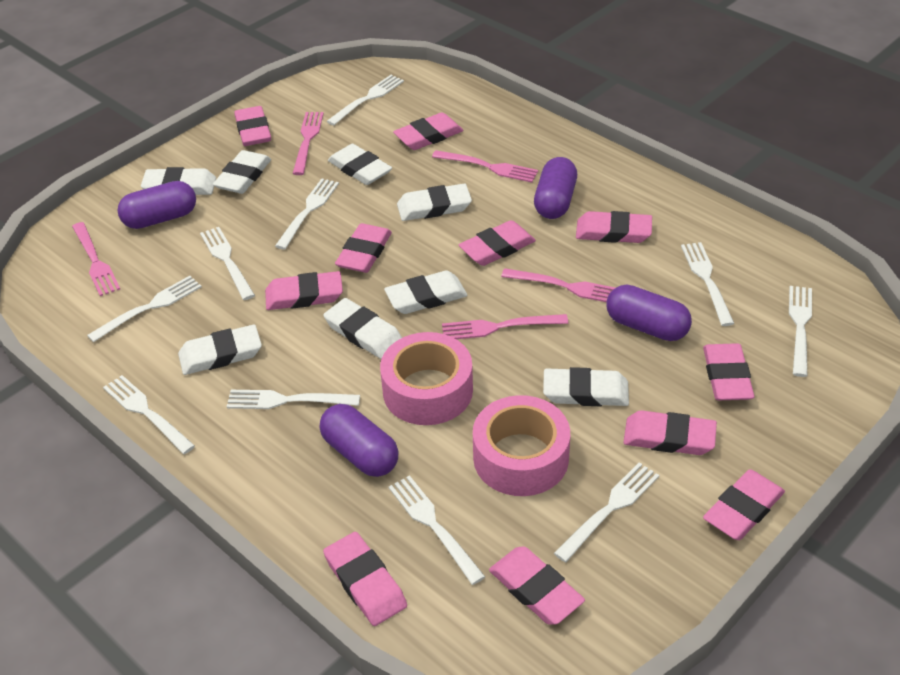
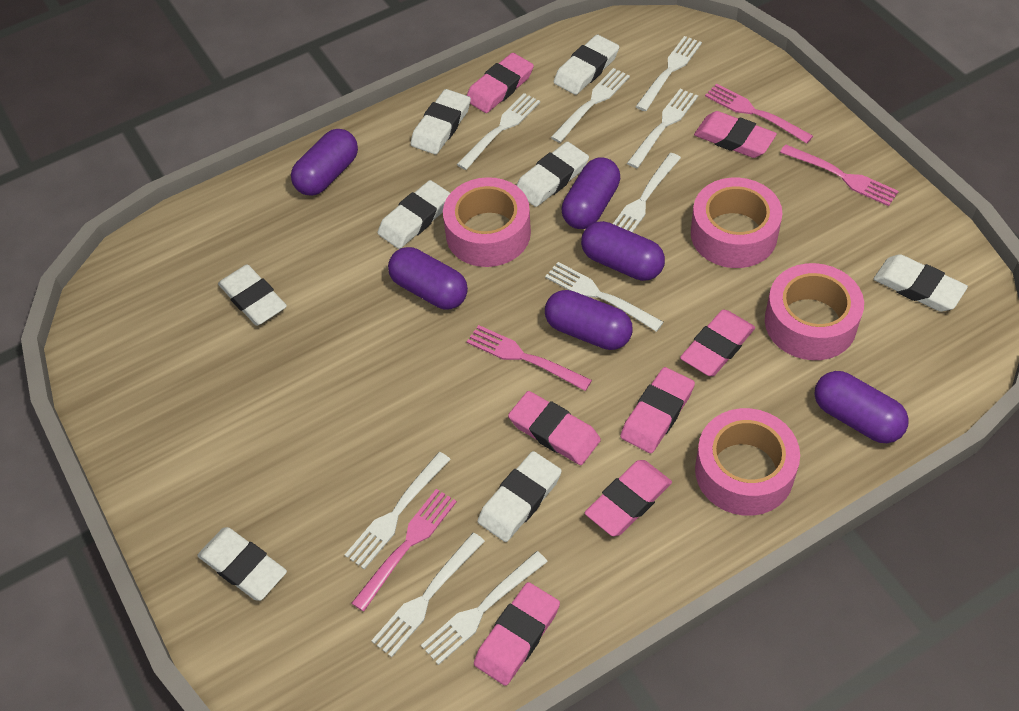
pink eraser: [234,106,271,146] [265,271,343,310] [323,532,407,626] [335,223,392,273] [393,113,463,150] [459,220,536,266] [489,546,585,625] [576,211,652,243] [623,410,717,455] [703,343,754,400] [703,469,785,540] = 11 -> [466,53,534,113] [474,582,560,686] [508,391,601,465] [585,460,672,536] [620,367,695,453] [680,310,755,376] [694,111,777,158] = 7
pink fork: [72,222,120,296] [292,112,324,175] [432,150,538,183] [442,314,568,339] [501,268,616,302] = 5 -> [352,489,457,612] [467,325,592,391] [705,83,813,143] [780,144,899,206] = 4
pink tape: [380,332,473,425] [473,395,570,496] = 2 -> [443,177,531,267] [691,178,782,268] [695,408,800,516] [765,263,864,360] = 4
purple capsule: [117,181,196,229] [320,404,399,477] [534,157,577,219] [606,285,692,341] = 4 -> [291,129,358,196] [388,247,468,309] [545,290,633,350] [562,157,620,229] [581,221,665,281] [814,371,909,443] = 6
white fork: [87,276,202,342] [103,375,195,454] [200,227,255,300] [226,390,360,409] [275,179,339,250] [327,75,404,125] [389,475,485,585] [554,462,659,562] [681,242,734,326] [789,286,812,377] = 10 -> [345,452,451,569] [371,532,485,657] [421,551,548,665] [457,93,540,170] [545,262,664,332] [551,68,630,143] [613,153,681,232] [627,88,698,168] [636,36,702,111] = 9

